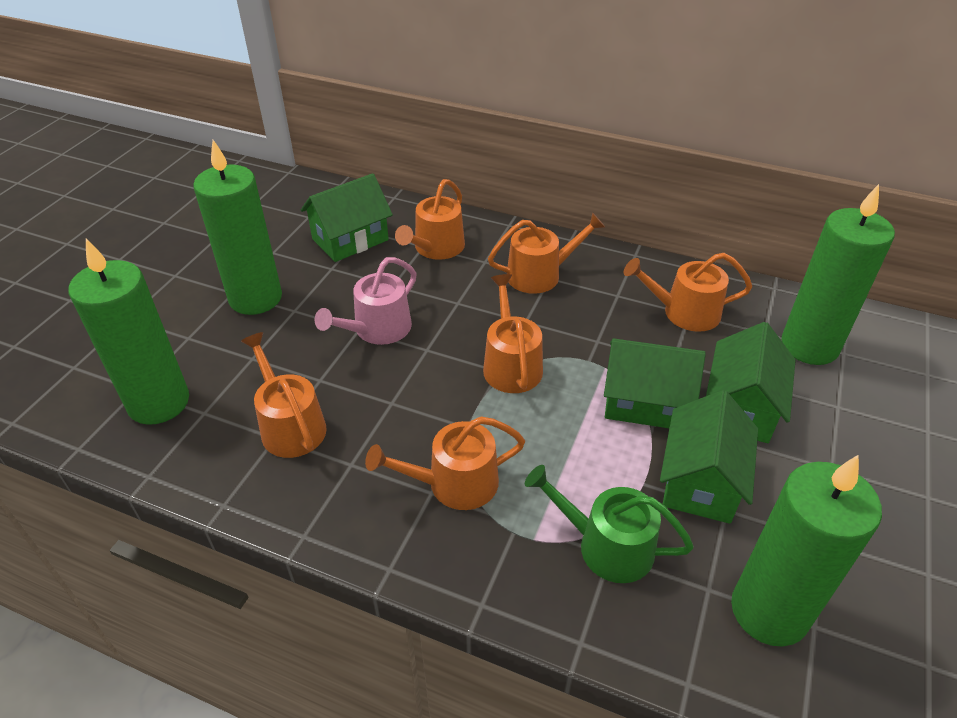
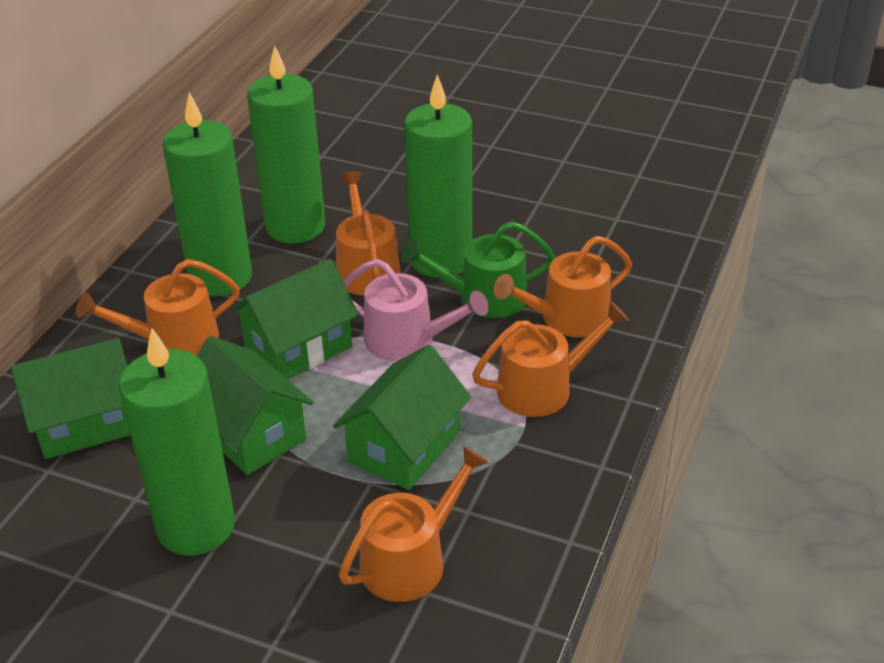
orange watering can: [241,332,327,458] [365,417,525,510] [395,179,465,260] [483,274,543,393] [488,213,605,294] [624,253,752,332] = 6 -> [76,259,240,356] [336,171,401,296] [339,446,489,602] [472,301,629,417] [494,236,632,337] = 5

